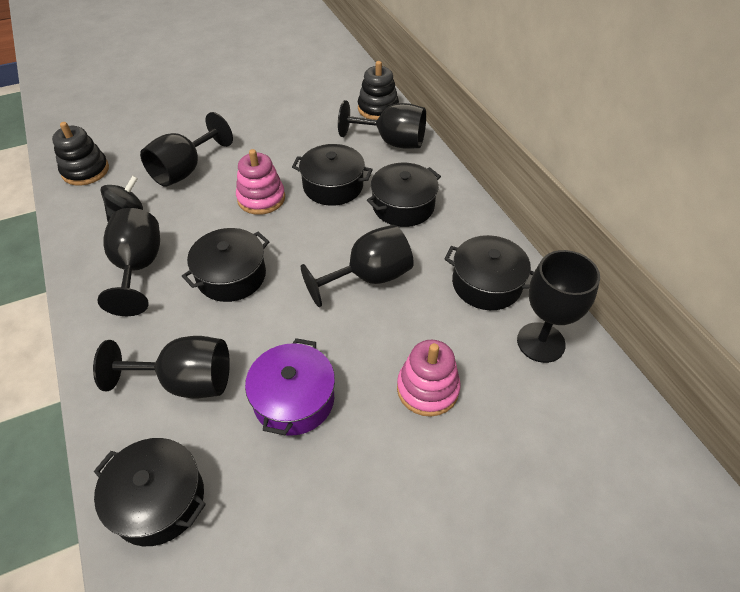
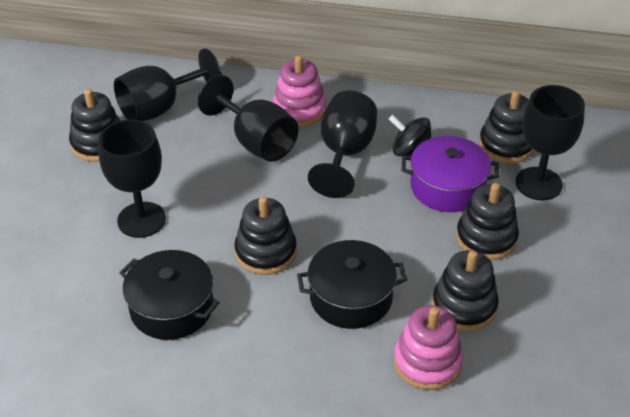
black goblet: [93,336,230,398] [97,208,160,316] [140,112,233,187] [301,225,414,307] [338,100,426,149] [517,250,600,363] = 6 -> [99,120,166,238] [114,48,222,121] [198,75,299,162] [308,91,377,198] [516,85,585,201] = 5
black pot: [94,438,206,546] [182,228,269,302] [292,144,373,206] [367,163,441,227] [445,235,534,310] = 5 -> [119,250,219,340] [297,240,407,329] = 2
black stacking toy: [52,122,109,186] [358,61,399,120] = 2 -> [69,89,120,162] [234,196,297,275] [432,250,499,331] [456,183,519,260] [479,90,534,163] = 5

